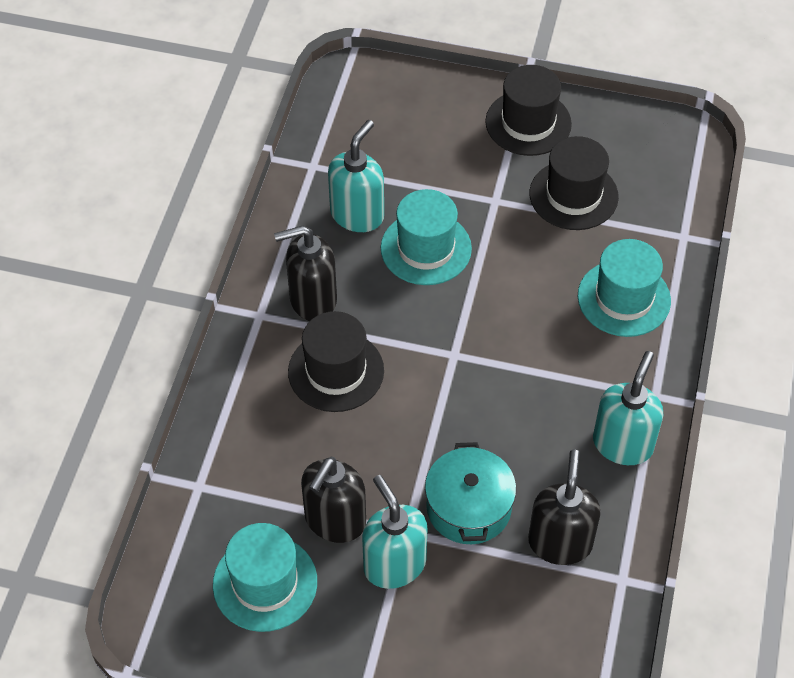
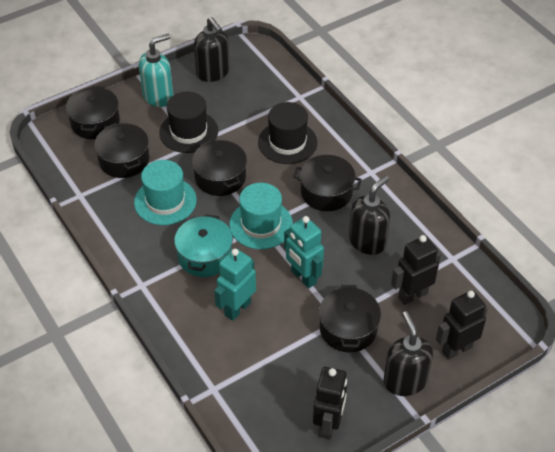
black hat: [288,311,384,412] [485,65,572,156] [530,136,619,230] = 3 -> [159,92,218,153] [258,102,317,164] = 2
black pot: none = 0 -> [66,86,120,139] [94,123,149,178] [192,140,247,196] [294,155,362,211] [319,285,381,352] = 5
black robot: none = 0 -> [313,367,347,440] [391,235,441,305] [436,290,488,360] = 3
turquoise hat: [213,523,317,632] [381,189,472,285] [578,239,671,337] = 3 -> [134,160,197,225] [229,183,293,249] = 2
turquoise robot: none = 0 -> [214,248,256,321] [284,216,324,288] = 2
turquoise soap dispenser: [328,120,384,232] [362,475,427,589] [593,351,663,465] = 3 -> [139,34,174,107] = 1

